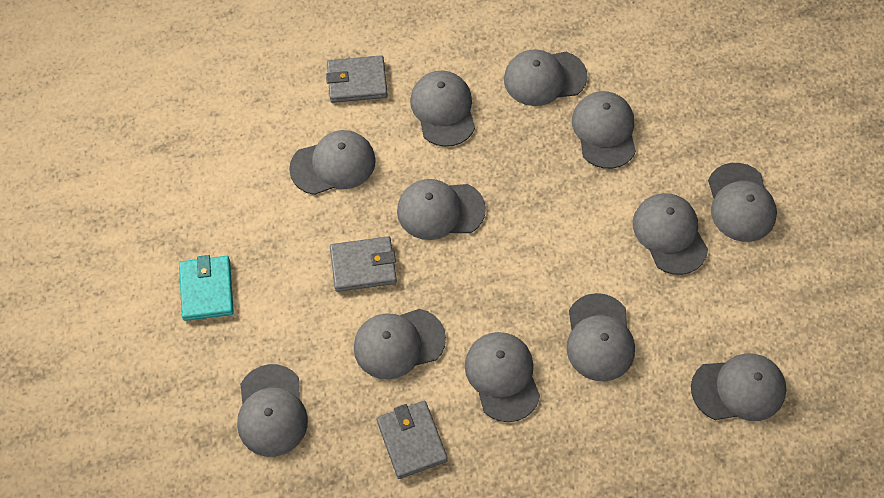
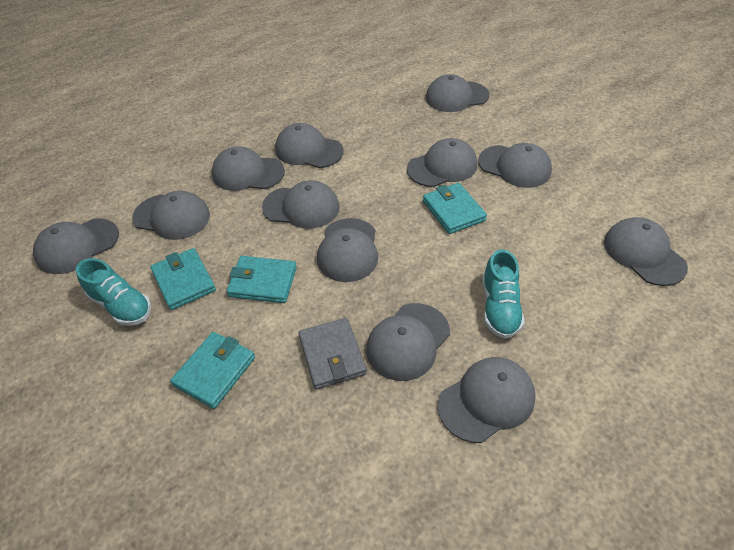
grey wallet: [326,55,388,103] [330,236,397,292] [377,401,448,479] = 3 -> [298,318,367,390] = 1
turquoise shoe: none = 0 -> [76,258,151,326] [482,249,525,339] = 2
turquoise wallet: [179,255,234,321] = 1 -> [150,248,216,310] [170,332,255,409] [226,256,297,303] [423,183,487,234] = 4

